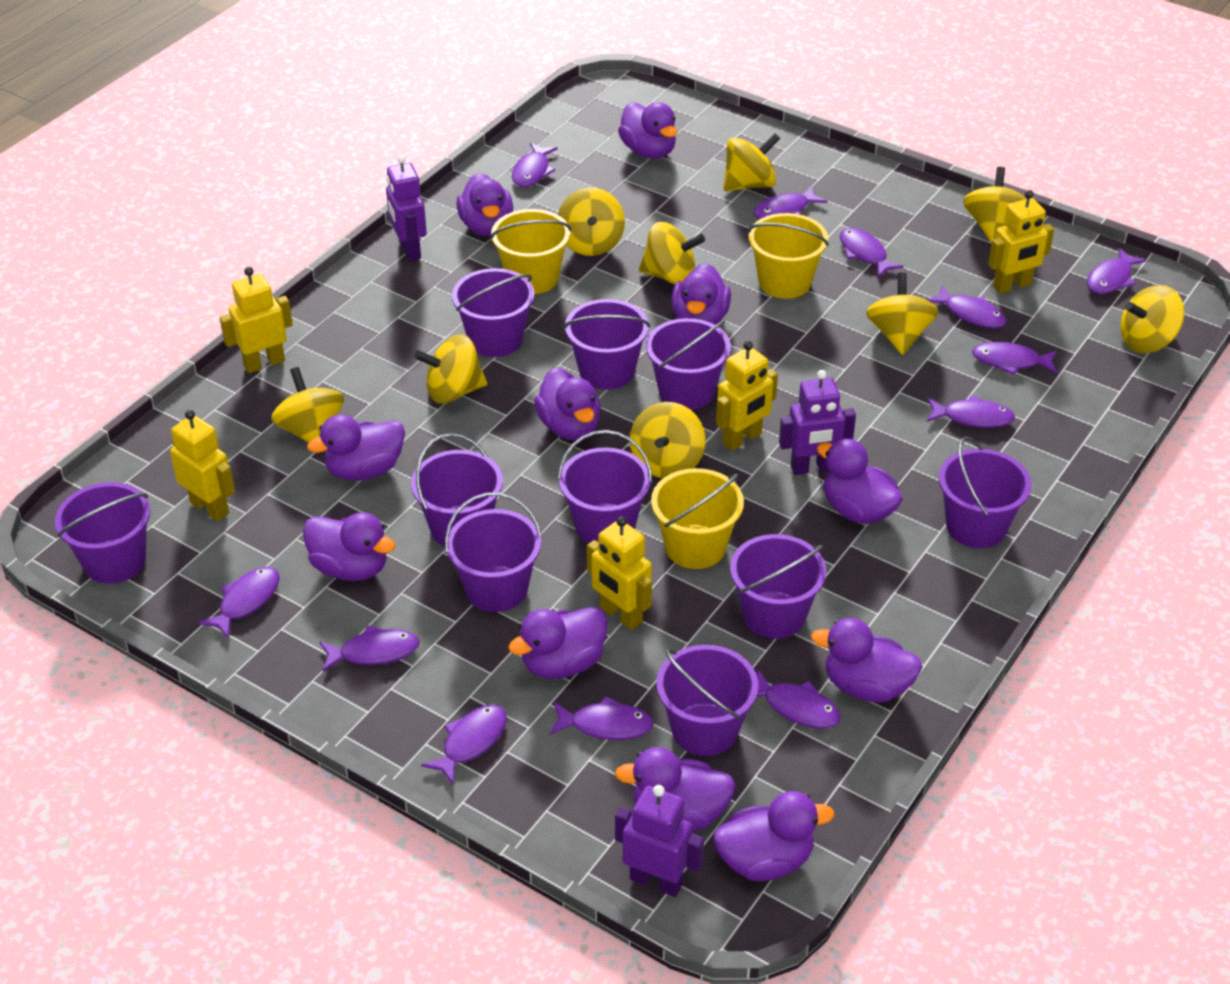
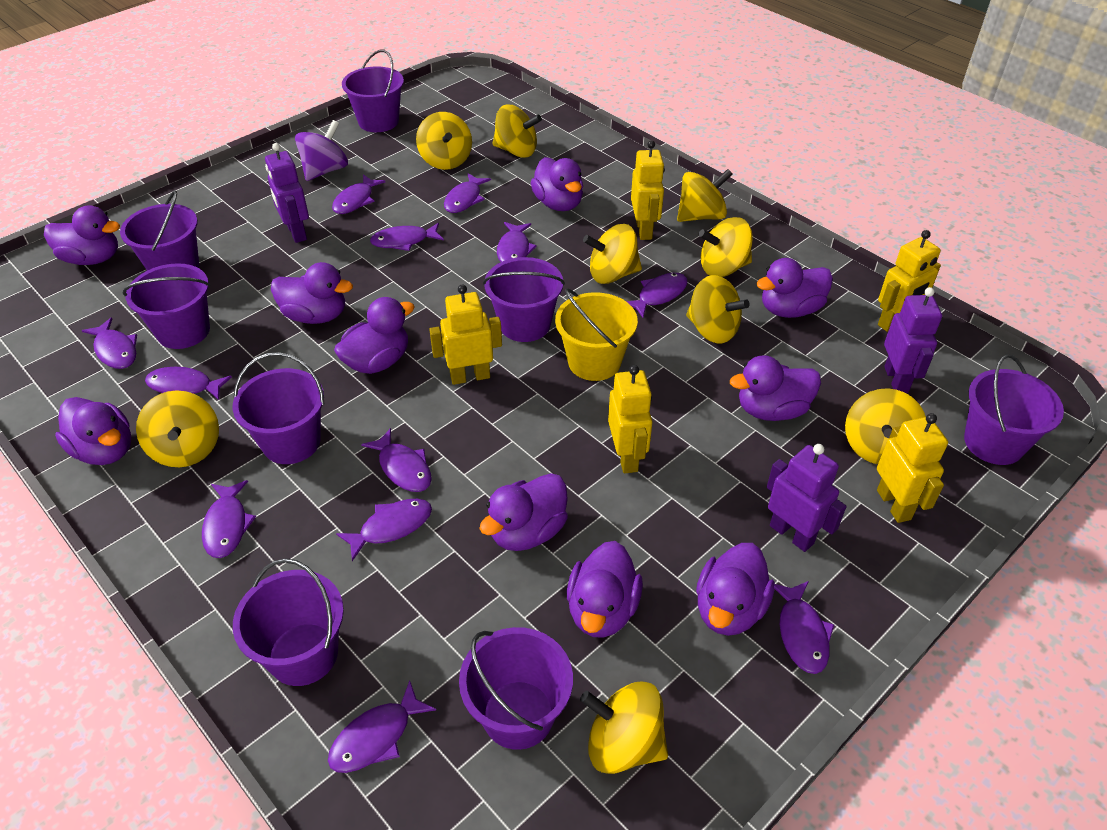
purple bucket: [55,482,150,584] [411,433,503,546] [445,493,542,612] [452,268,534,357] [558,430,652,543] [563,299,650,390] [646,318,731,410] [657,645,758,756] [730,534,826,639] [939,436,1032,548] = 10 -> [120,190,199,270] [123,263,210,349] [232,352,324,464] [233,558,344,686] [342,50,404,132] [459,627,573,750] [483,257,565,342] [964,354,1064,465] = 8
purple duck: [303,512,396,581] [307,414,405,481] [456,173,513,236] [508,607,608,679] [534,368,601,440] [615,747,736,831] [618,102,677,159] [671,263,731,325] [713,791,834,881] [811,618,922,702] [817,439,903,524] = 11 -> [44,205,120,265] [55,397,131,465] [271,262,353,324] [334,297,415,374] [479,473,568,551] [531,157,583,211] [567,541,643,638] [696,543,775,636] [730,355,821,421] [756,258,833,318] = 10
purple spinning top: none = 0 -> [295,120,348,181] = 1
yellow bucket: [490,209,572,294] [651,468,744,569] [748,213,829,299] = 3 -> [555,288,638,381] = 1

